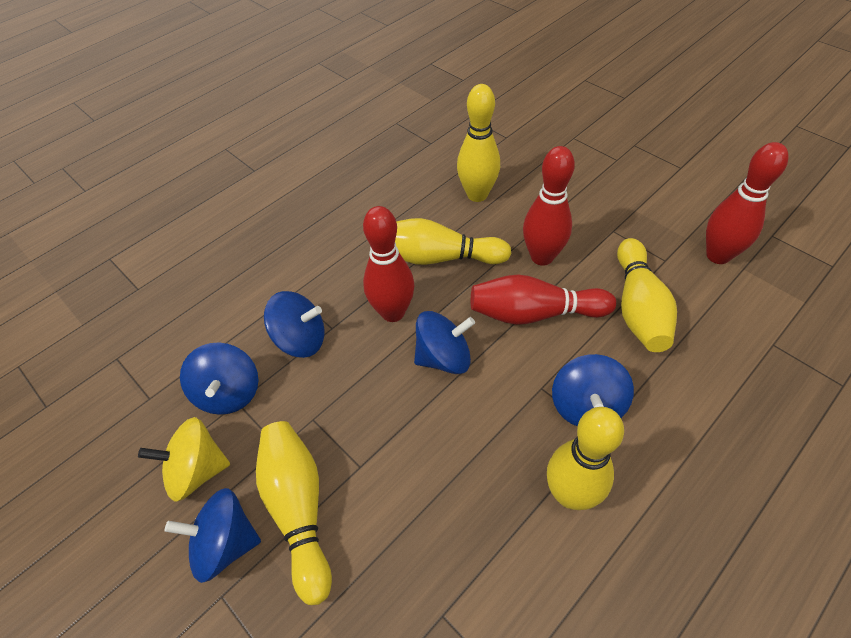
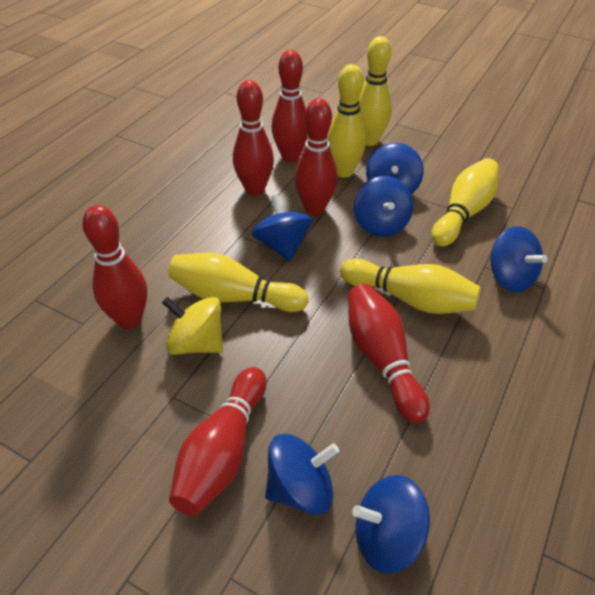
blue spinning top: [165,488,261,583] [180,342,258,415] [264,291,325,358] [414,311,475,374] [552,354,634,427] = 5 -> [251,195,312,261] [265,434,339,515] [352,475,430,574] [354,176,413,237] [366,143,424,194] [490,226,548,292] = 6
red bowling pin: [363,206,415,322] [471,274,616,325] [523,146,575,266] [706,142,788,264] = 4 -> [82,205,147,329] [169,367,267,516] [233,80,274,195] [271,50,308,162] [295,98,337,215] [348,284,430,423] = 6

